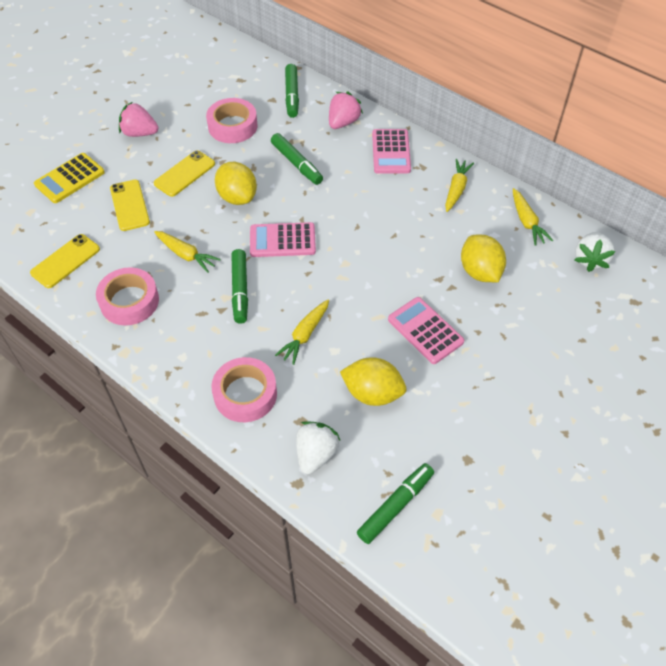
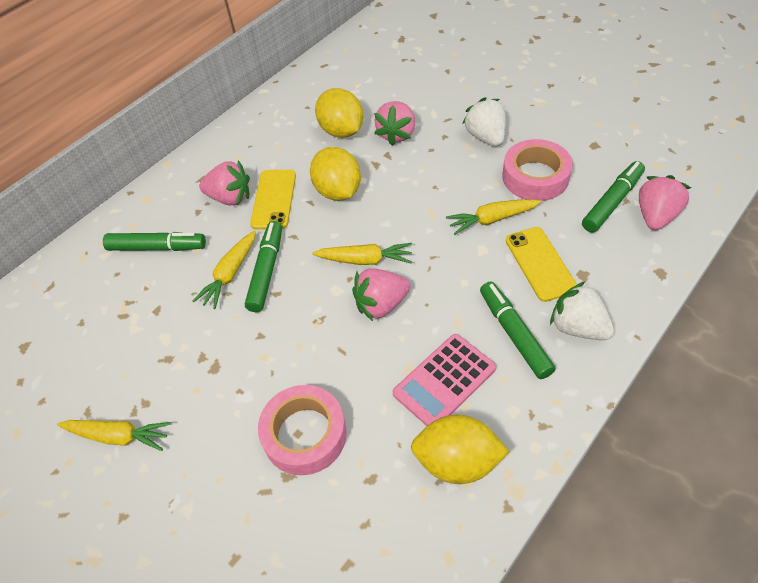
pink calculator: [250,222,316,257] [372,129,411,173] [388,297,464,364] = 3 -> [393,334,496,426] = 1
pink strawberry: [119,101,158,137] [329,92,363,129] = 2 -> [199,160,250,205] [352,269,411,321] [374,101,415,146] [639,175,691,230] = 4
pink tape: [96,267,159,325] [206,98,257,143] [211,357,277,422] = 3 -> [258,385,347,475] [502,139,573,201] = 2
yellow calculator: [34,153,105,203] = 1 -> none = 0
yellow phone: [30,234,100,288] [110,180,150,231] [154,150,215,197] = 3 -> [250,170,296,229] [506,227,577,302] = 2

